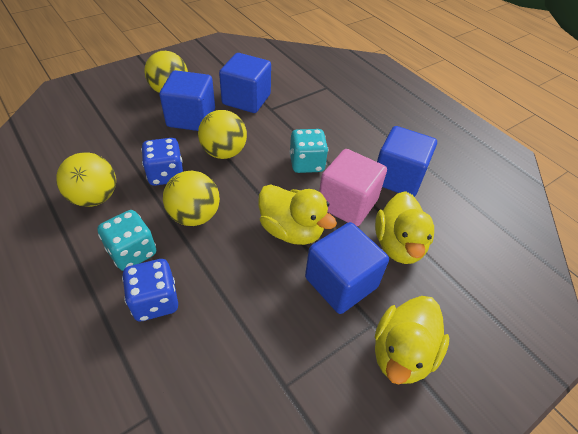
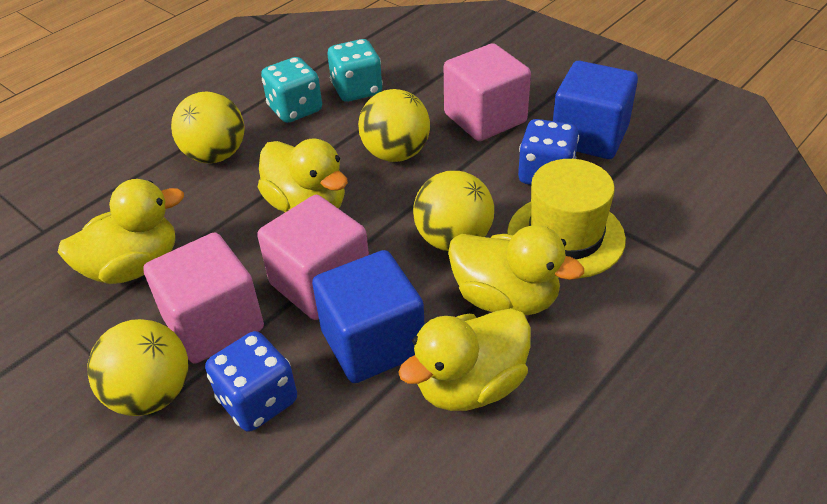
blue cube: [159,70,215,131] [219,53,271,113] [305,222,389,314] [377,126,437,197] = 4 -> [312,250,425,383] [553,61,638,159] = 2
pink cube: [319,149,387,226] = 1 -> [143,233,264,363] [257,195,369,320] [444,43,531,141] = 3
yellow duck: [259,185,337,245] [375,191,434,264] [375,296,449,384] = 3 -> [57,179,184,284] [258,139,348,212] [398,308,531,411] [448,225,584,316] = 4
yellow hat: none = 0 -> [507,159,626,279] = 1

